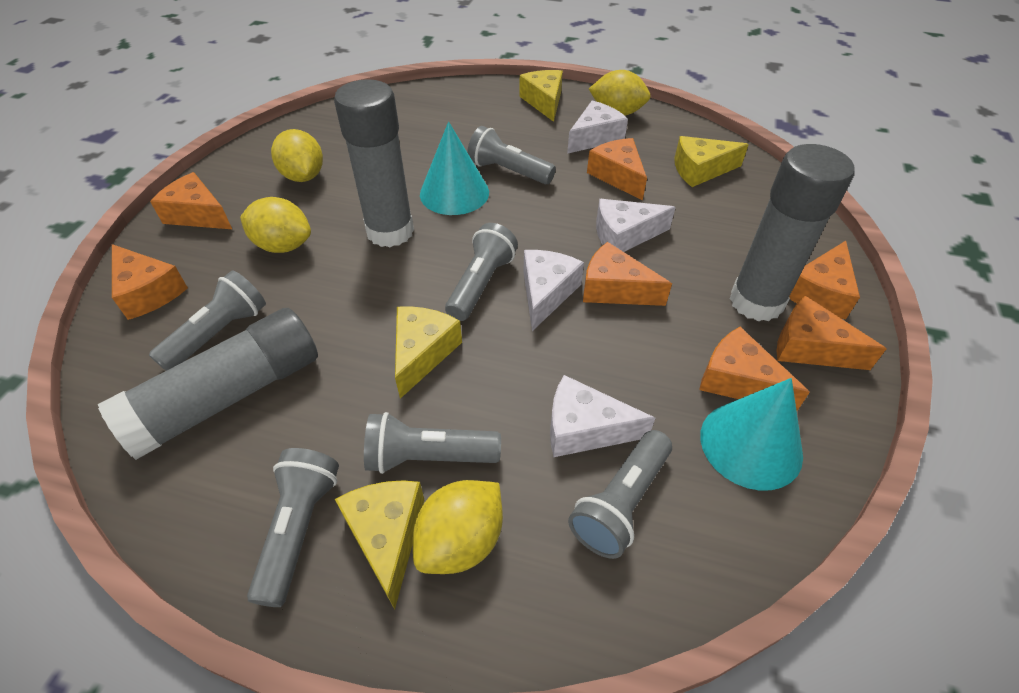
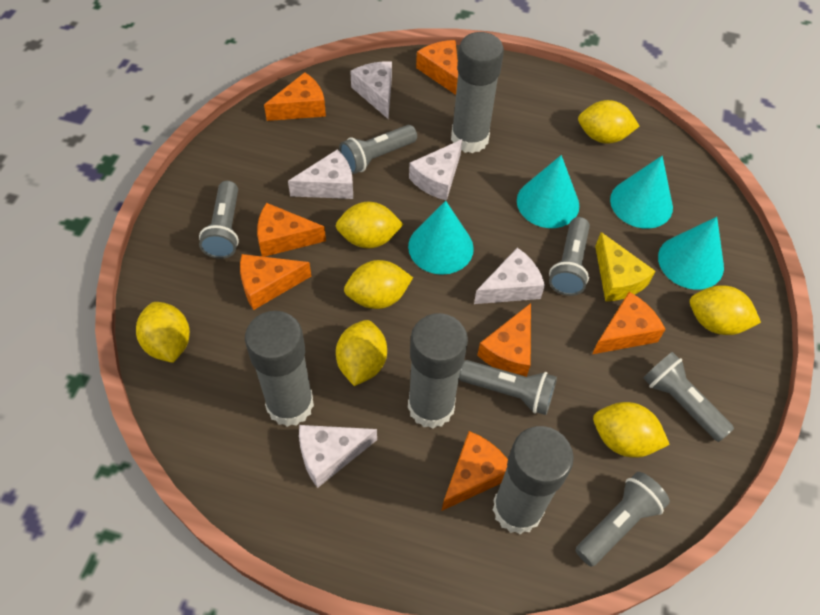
grey glue stick: [98,308,318,460] [334,79,414,247] [730,144,855,321] = 3 -> [245,311,314,427] [408,313,468,429] [451,32,504,153] [493,426,574,534] = 4
turquoise cone: [420,121,489,215] [700,378,803,491] = 2 -> [408,201,474,275] [517,155,579,228] [610,156,673,229] [658,217,724,290] = 4
white cheese: [524,250,584,331] [550,375,655,457] [567,100,628,154] [596,199,676,252] = 4 -> [288,149,353,199] [299,425,377,488] [350,61,392,119] [409,139,462,201] [474,248,545,304] = 5
yellow cheese: [335,480,424,609] [395,306,462,399] [519,70,563,122] [674,136,749,187] = 4 -> [595,232,655,302] = 1
yellow lemon: [240,197,311,253] [271,129,323,182] [413,480,503,574] [589,70,650,116] = 4 -> [136,302,190,363] [336,202,403,248] [336,320,387,386] [344,260,413,309] [578,100,639,144] [593,402,670,458] [690,285,761,335] = 7

